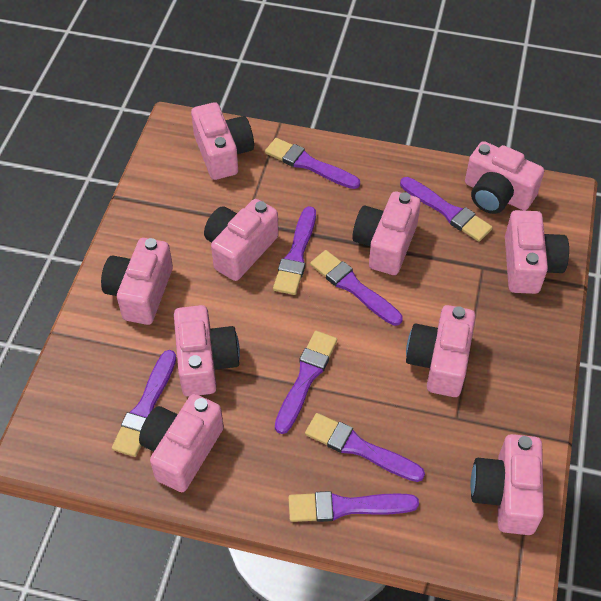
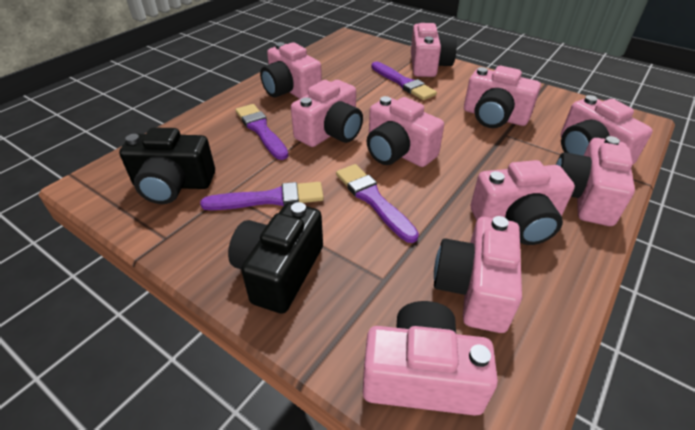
black camera: none = 0 -> [119,127,215,204] [228,202,323,314] = 2
purple brush: [112,350,176,457] [265,138,360,189] [273,206,316,295] [275,331,337,434] [288,491,419,522] [305,413,425,482] [310,250,403,326] [400,177,493,242] = 8 -> [200,182,324,210] [236,104,288,160] [336,164,419,243] [371,62,437,100] = 4

